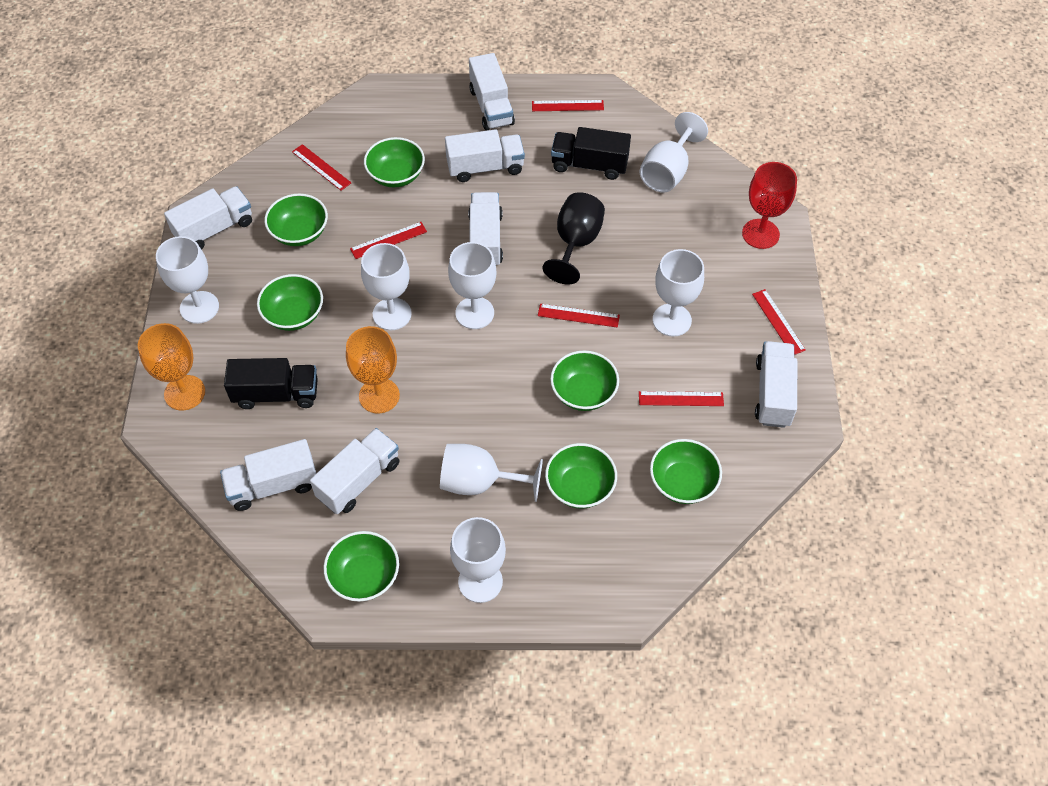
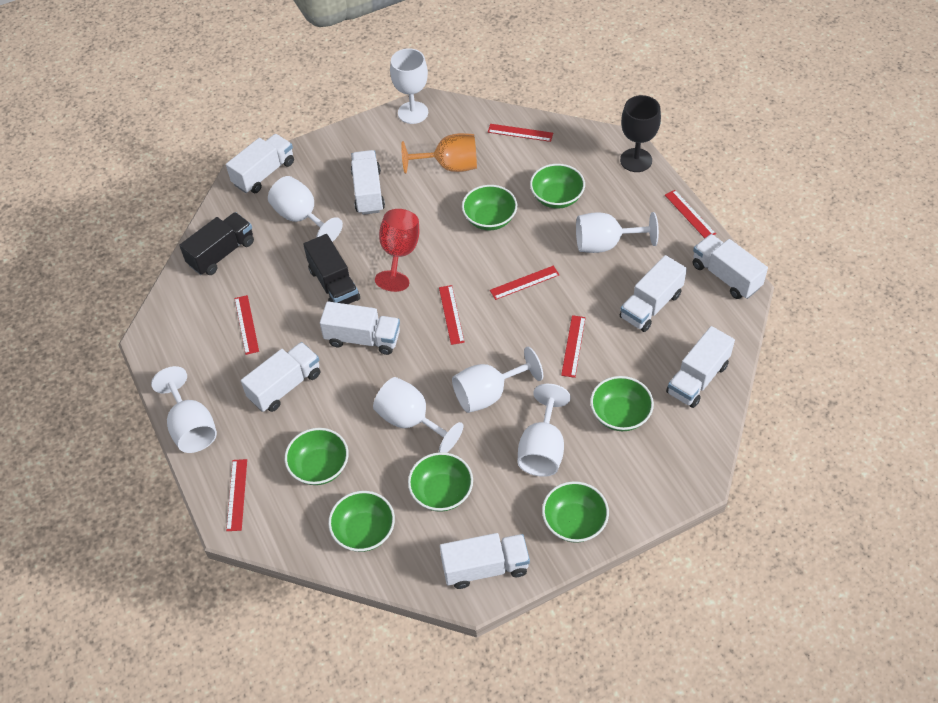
orange goblet: [138,323,205,410] [346,326,400,413] = 2 -> [401,133,477,174] = 1
red ruler: [292,144,351,191] [350,222,427,259] [532,100,604,111] [538,304,620,328] [639,391,724,406] [752,289,806,355] = 6 -> [226,459,247,531] [234,295,259,355] [439,285,465,345] [488,124,553,142] [490,266,559,300] [561,315,586,378] [665,190,716,238] = 7
white truck: [164,186,252,250] [220,439,316,511] [310,428,400,514] [445,129,525,182] [468,192,503,265] [469,53,515,131] [755,341,797,428] = 7 -> [226,134,294,193] [241,342,320,412] [320,301,400,355] [351,150,385,215] [440,533,530,589] [620,255,687,332] [666,326,735,408] [692,234,768,299] = 8

